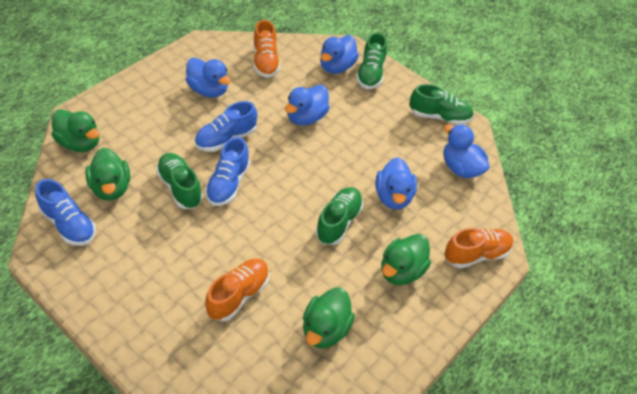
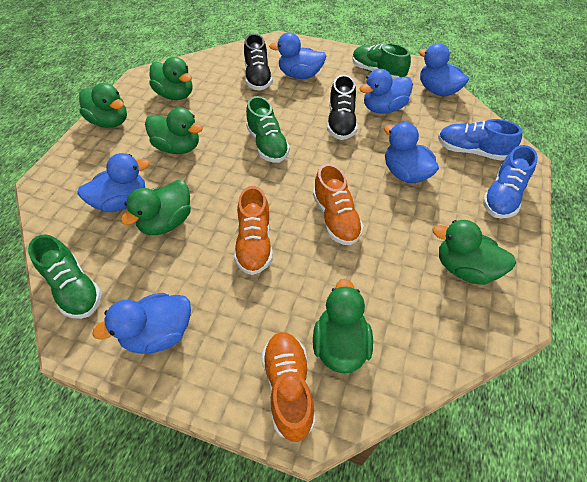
black shoe: none = 0 -> [244,34,273,91] [327,75,358,140] = 2
blue duck: [186,58,231,98] [285,85,330,126] [320,35,359,74] [375,157,417,209] [443,124,490,178] = 5 -> [77,153,150,212] [92,293,191,354] [269,32,326,79] [359,69,413,114] [384,122,439,183] [418,43,469,96] = 6
blue shoe: [35,179,96,246] [195,101,257,152] [205,137,250,206] = 3 -> [438,119,522,161] [482,145,538,218] = 2
green duck: [52,109,99,152] [86,148,130,201] [303,287,355,348] [381,234,431,285] = 4 -> [79,83,127,128] [121,180,191,235] [145,107,203,154] [149,57,192,100] [313,278,373,374] [433,220,516,285] = 6
green shoe: [156,153,203,209] [315,187,363,245] [356,33,387,89] [409,84,474,125] = 4 -> [28,234,102,319] [246,96,290,163] [352,43,411,79] = 3

